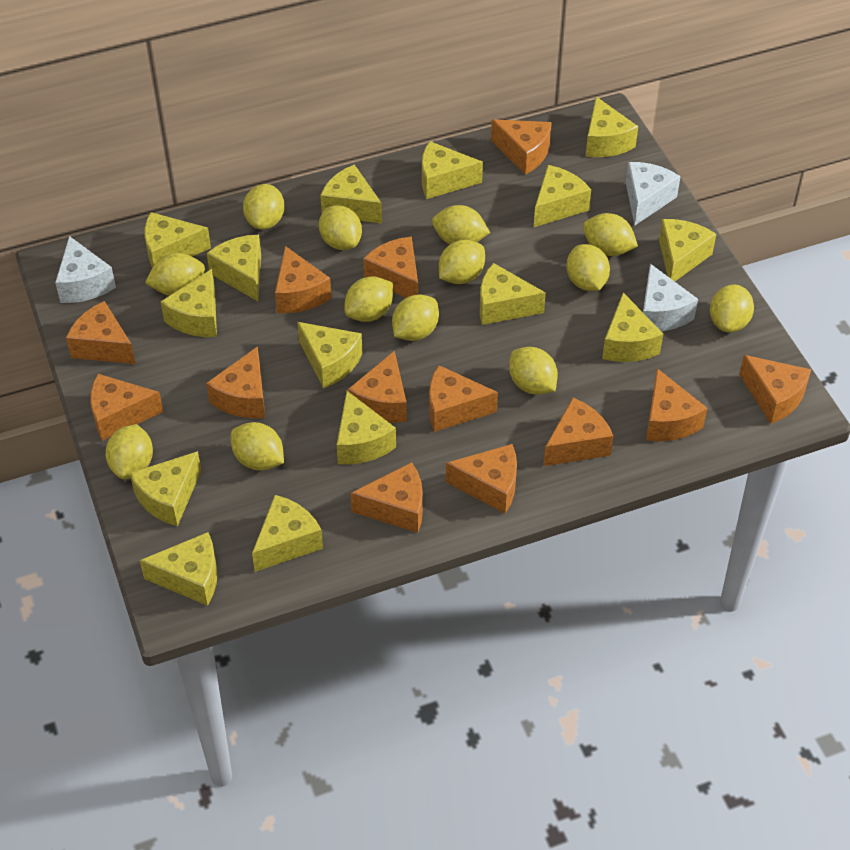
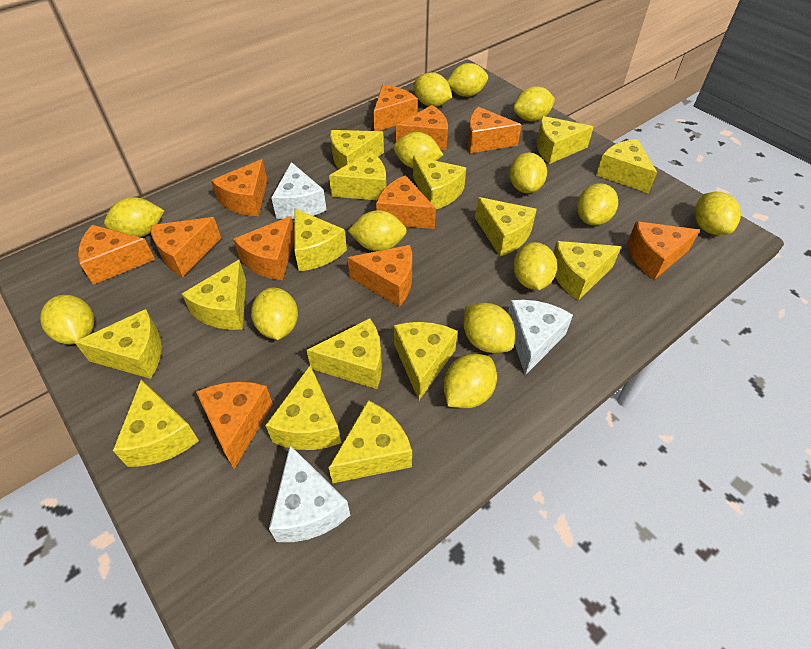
orange cheese: [66,301,136,364] [90,374,163,441] [206,346,265,418] [275,246,332,313] [348,350,407,423] [351,462,423,533] [363,237,418,298] [429,365,498,432] [446,444,517,513] [491,119,552,175] [543,398,614,466] [646,368,707,441] [739,355,811,424] = 13 -> [78,225,155,285] [151,217,221,277] [196,381,273,469] [211,159,267,216] [234,216,294,280] [347,245,412,307] [373,85,418,131] [376,175,436,229] [396,105,448,150] [467,107,522,153] [627,221,700,280] = 11
yellow lemon: [105,424,153,479] [145,253,205,296] [231,422,284,471] [243,184,285,230] [319,205,362,250] [345,276,393,322] [392,295,439,341] [432,205,490,244] [439,240,485,284] [509,347,558,395] [566,244,610,291] [583,213,638,256] [710,285,754,333] = 13 -> [40,295,94,344] [104,197,164,237] [251,287,298,340] [348,210,407,251] [394,132,443,168] [413,73,452,107] [443,354,497,408] [447,63,488,97] [463,303,515,353] [509,152,547,193] [513,86,555,121] [513,242,557,290] [577,183,618,225] [694,192,741,235] = 14

